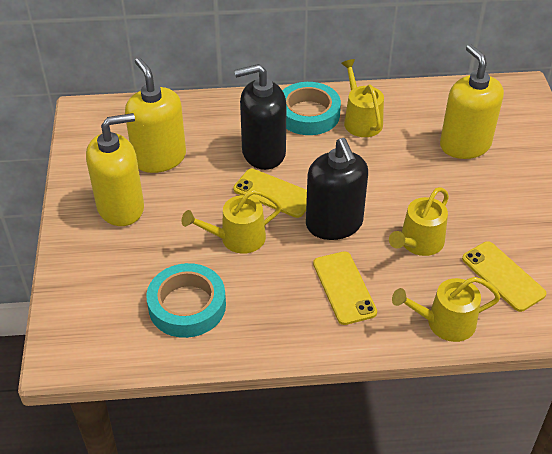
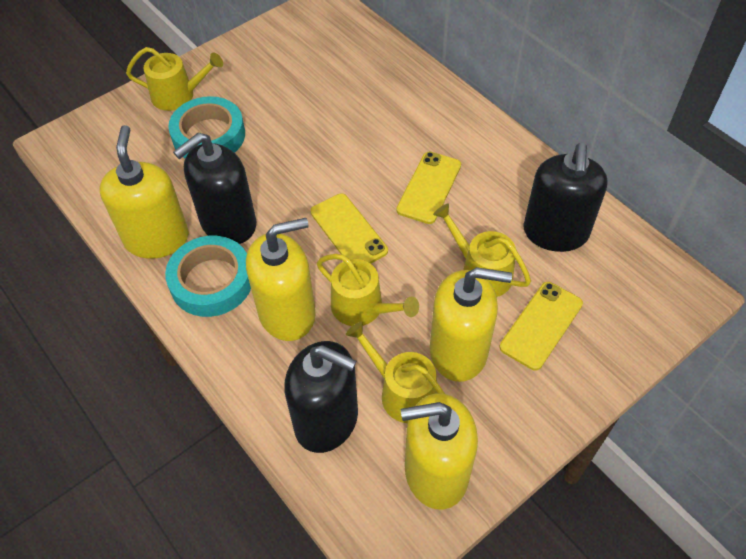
black soap dispenser: [234,64,287,170] [306,138,368,240] = 2 -> [173,133,256,244] [284,341,358,453] [523,143,608,252] = 3
yellow soap dispenser: [86,113,144,226] [125,58,186,173] [440,44,504,159] = 3 -> [99,125,189,259] [246,218,316,341] [401,393,478,509] [430,267,512,382] = 4

